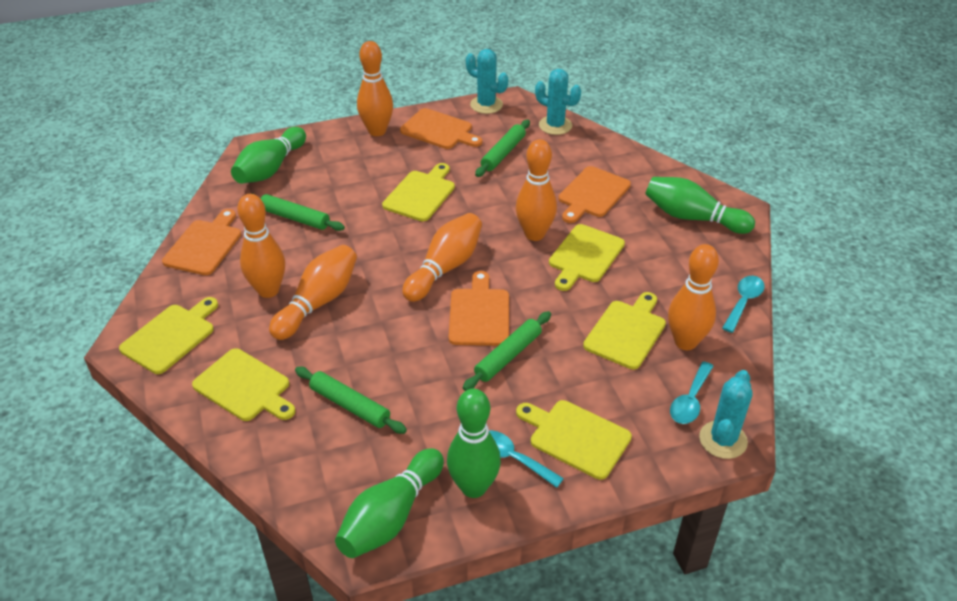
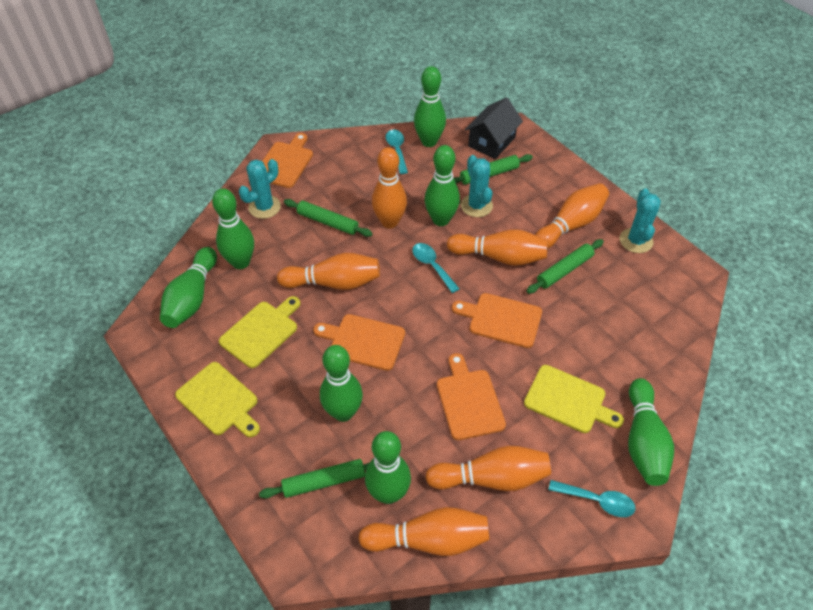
black house: none = 0 -> [465,98,523,159] = 1
green bowling pin: [231,127,306,184] [335,448,444,558] [447,389,501,498] [645,177,755,234] = 4 -> [160,247,217,328] [212,188,254,269] [320,345,363,422] [365,431,411,504] [414,66,446,147] [424,145,460,226] [628,378,674,486] = 7
yellow cutting board: [119,297,218,374] [192,348,295,421] [382,163,455,221] [516,400,632,480] [549,224,625,291] [583,292,666,370] = 6 -> [175,362,260,437] [219,296,301,368] [524,365,624,433] = 3

